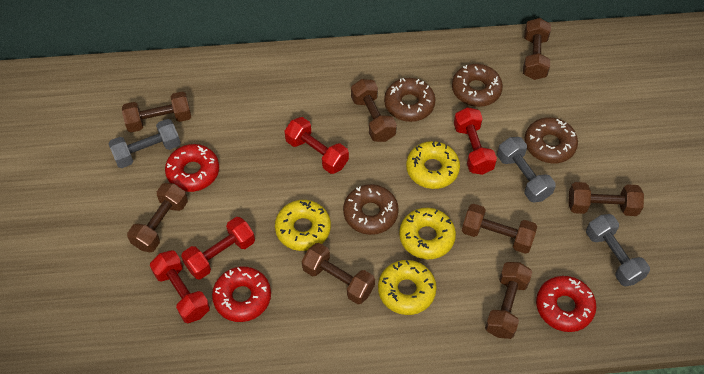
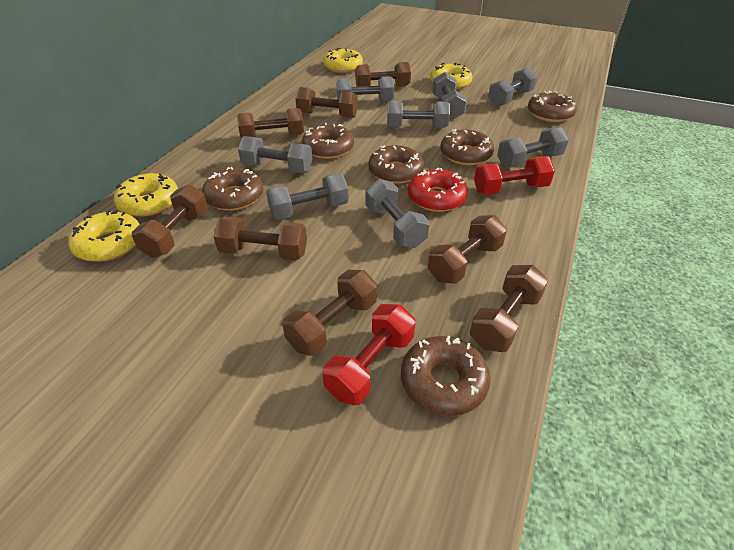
brown donut: [343,184,399,235] [384,78,436,122] [452,64,503,107] [524,117,578,163] = 4 -> [202,167,263,211] [302,123,354,159] [368,145,424,184] [401,336,491,416] [440,129,494,165] [528,91,577,122] = 6
grey dumbbell: [108,119,181,168] [497,137,556,203] [586,214,650,287] = 3 -> [238,136,312,173] [266,173,349,220] [336,76,394,102] [365,179,429,248] [387,101,450,128] [432,72,467,119] [488,67,537,107] [497,127,569,168] = 8
red donut: [165,144,219,192] [212,267,271,322] [536,276,596,332] = 3 -> [408,168,468,212] = 1
red dumbbell: [150,250,210,323] [181,217,255,279] [284,117,349,174] [454,107,497,175] = 4 -> [322,304,415,405] [474,157,555,195] = 2

